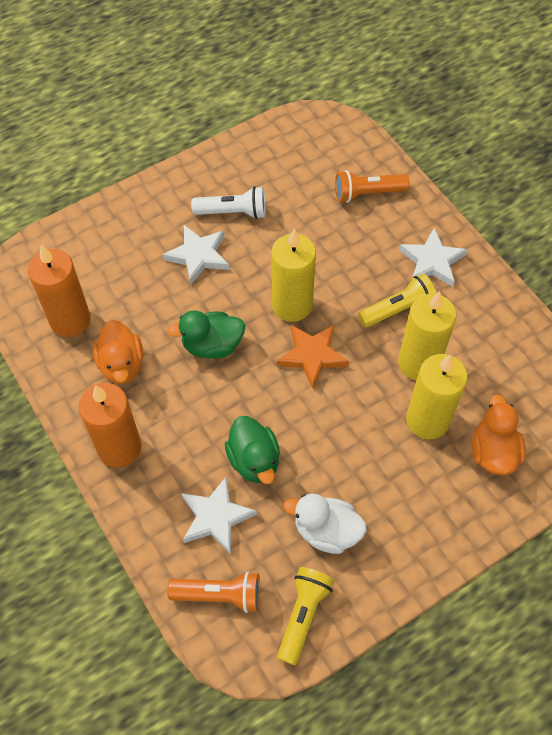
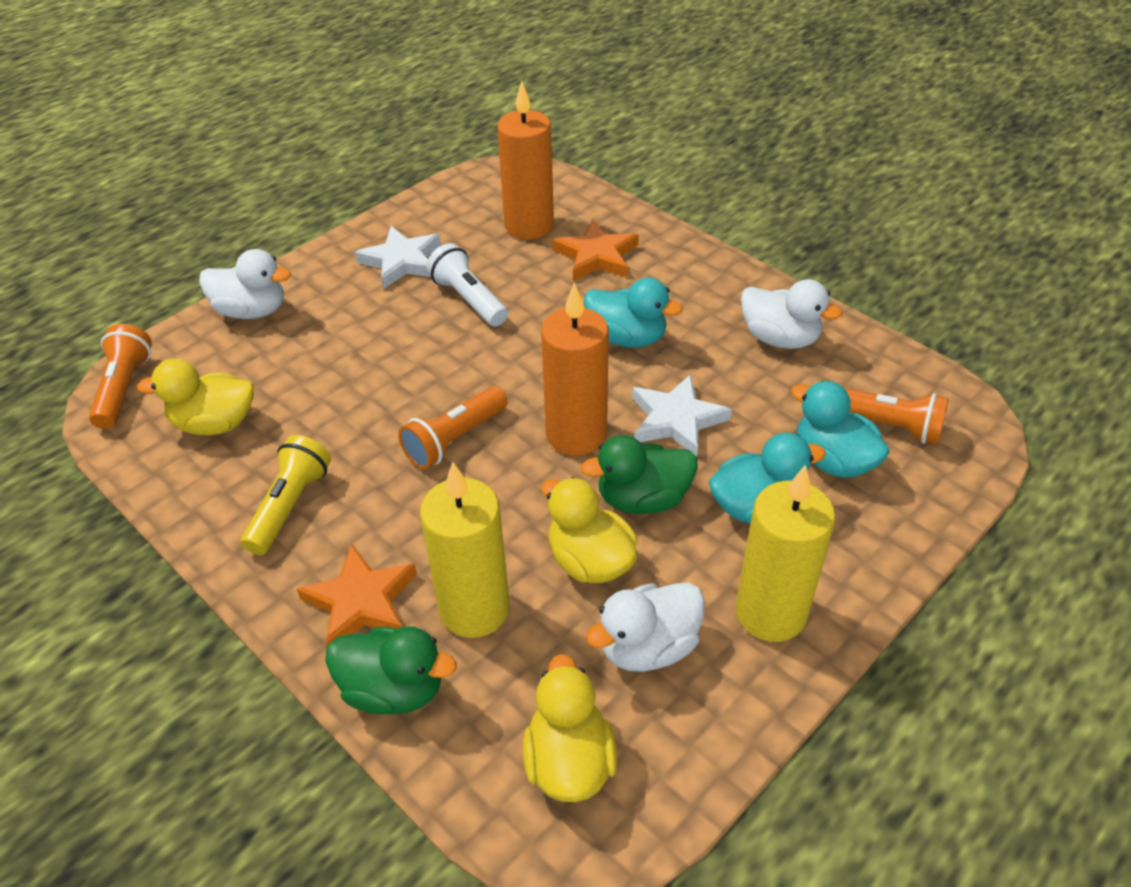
orange duck: [93,320,143,384] [472,394,526,475] = 2 -> none = 0
orange flashlight: [167,572,260,613] [335,170,410,203] = 2 -> [89,324,152,429] [398,386,508,469] [845,388,949,445] = 3
orange star: [277,325,349,389] = 1 -> [297,543,417,646] [553,219,639,280] = 2
turquoise duck: none = 0 -> [584,277,683,348] [709,433,826,523] [791,381,890,478] = 3
white duck: [283,494,367,554] = 1 -> [199,249,291,319] [586,583,705,672] [741,279,842,349] = 3
white star: [162,225,229,284] [181,477,257,554] [399,228,468,287] = 3 -> [355,226,441,289] [632,374,732,457] = 2
yellow candle: [271,228,316,322] [398,291,457,380] [406,354,468,439] = 3 -> [420,462,510,638] [735,465,835,642] = 2
yellow duck: none = 0 -> [137,359,254,435] [523,654,617,802] [541,477,638,583] = 3
yellow flashlight: [277,567,334,665] [358,274,437,327] = 2 -> [241,435,331,555] = 1

